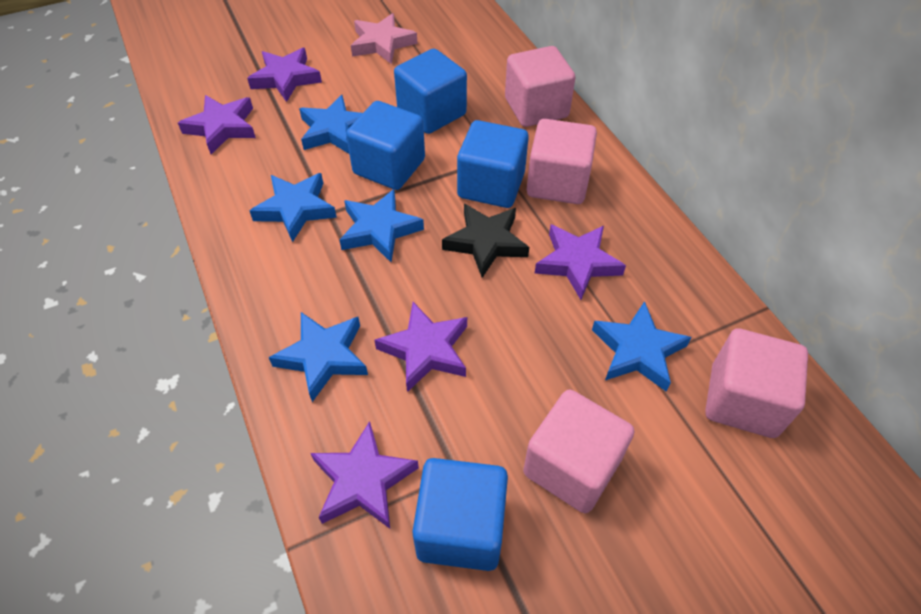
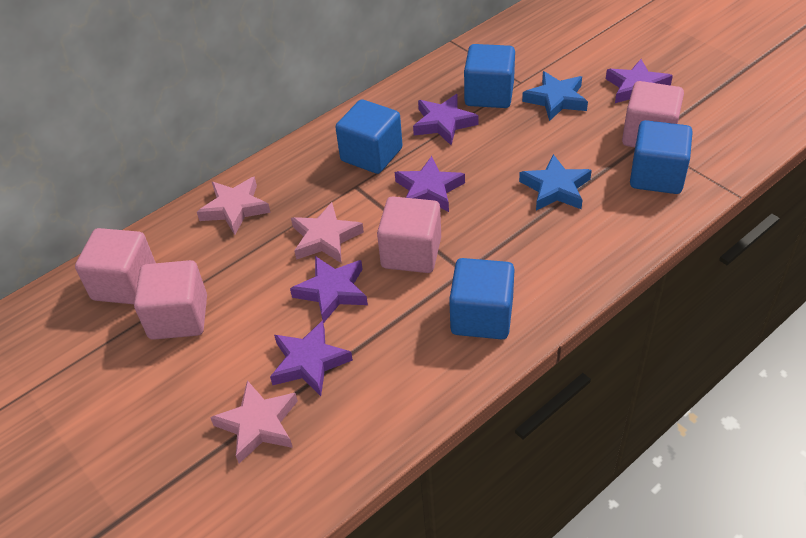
black star: [442,204,529,278] = 1 -> none = 0
blue star: [250,173,337,242] [269,312,368,402] [299,95,363,154] [339,189,424,262] [592,301,691,391] = 5 -> [519,154,592,210] [522,71,588,121] = 2
pink star: [351,13,417,64] = 1 -> [197,177,271,235] [210,380,298,464] [291,202,364,263] = 3

